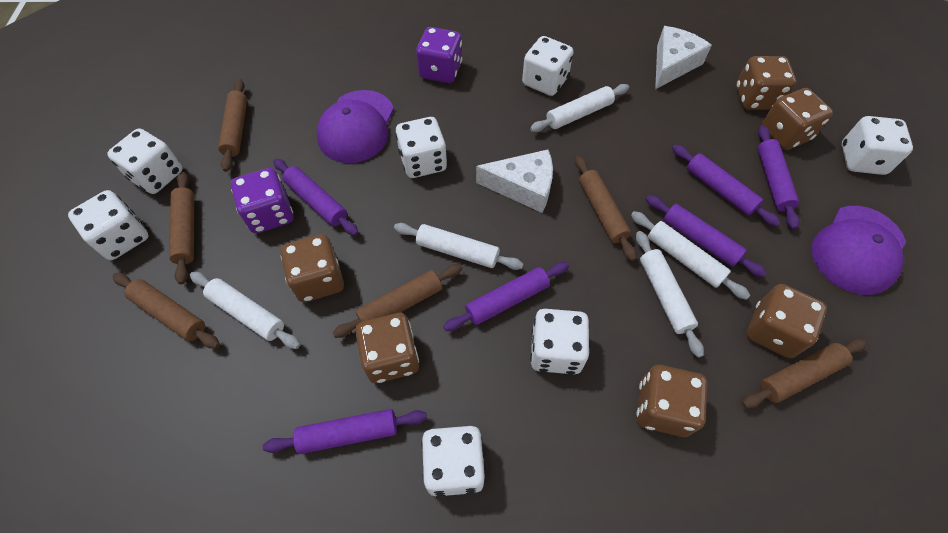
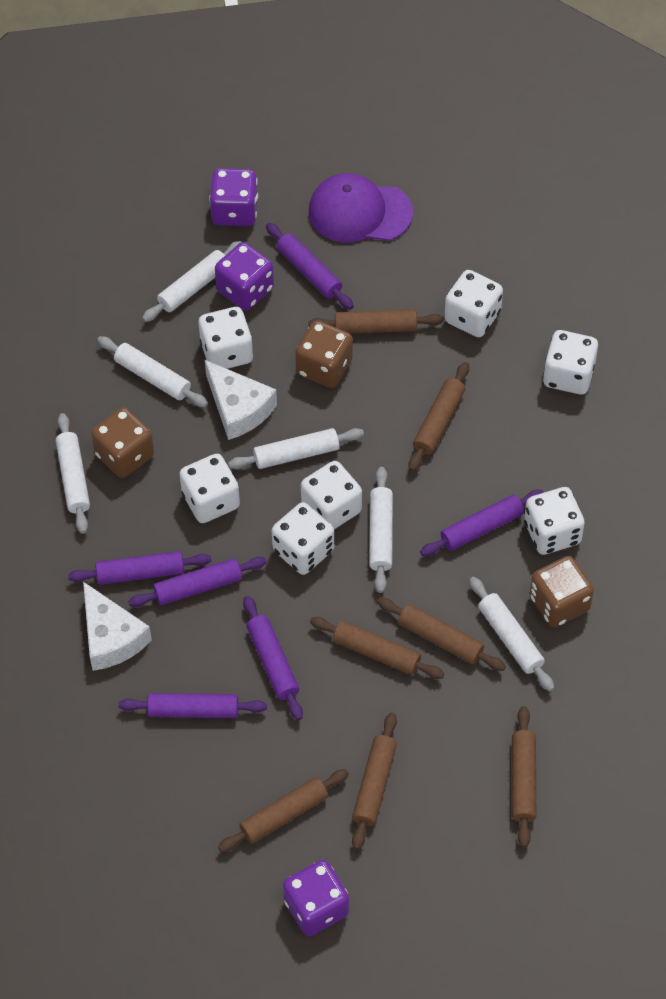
brown dice: [281,234,344,302] [355,313,419,383] [637,365,707,437] [736,56,796,110] [746,284,827,358] [762,88,833,150] = 6 -> [91,407,154,478] [295,320,353,388] [529,556,594,628] = 3
brown rolling pin: [113,273,220,349] [169,172,194,284] [218,79,247,172] [333,264,463,338] [575,156,636,261] [742,338,867,408] = 6 -> [218,769,349,852] [308,310,443,334] [310,617,445,679] [352,713,397,850] [377,598,506,671] [409,362,469,472] [512,706,536,848] = 7
purple cap: [317,90,394,163] [812,206,906,295] = 2 -> [309,173,413,242] = 1
purple dice: [231,168,293,234] [416,27,462,83] = 2 -> [209,168,258,226] [215,242,274,310] [283,860,349,936] = 3
white rolling pin: [190,272,300,349] [394,223,523,270] [530,84,629,132] [631,211,750,300] [636,231,704,358] = 5 -> [56,413,90,533] [97,336,208,407] [142,241,242,322] [228,428,364,469] [369,467,393,593] [469,577,554,691] = 6

